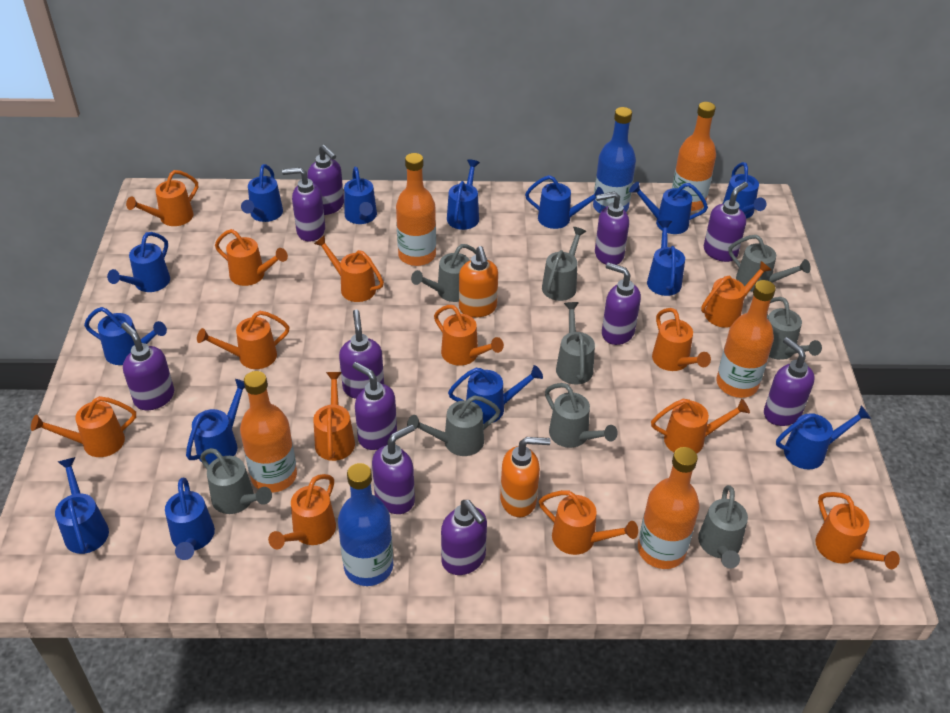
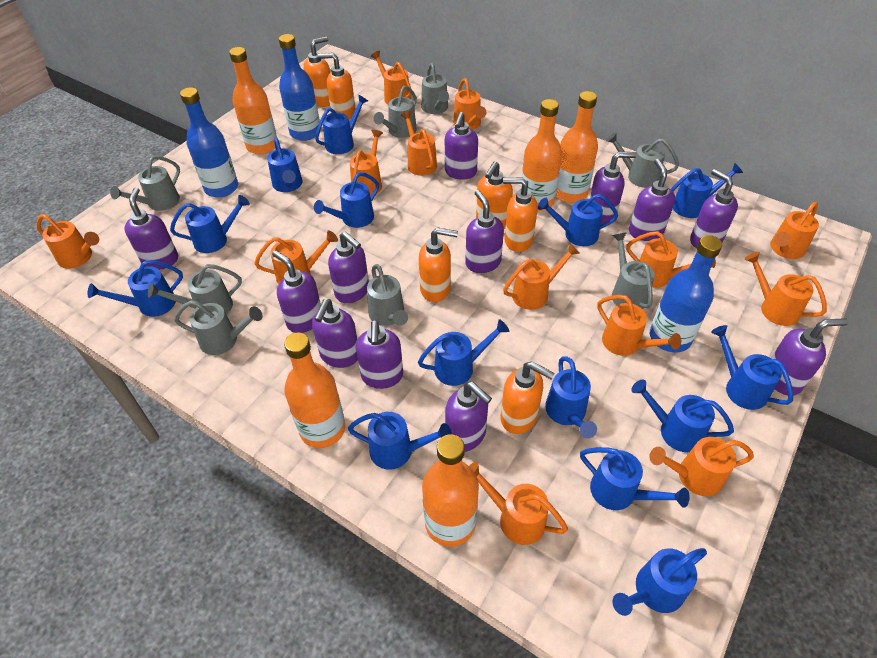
blue bottle: [338,463,393,586] [593,107,636,213] = 2 -> [180,87,238,198] [279,34,321,141] [650,235,722,352] = 3
grey watering can: [200,448,272,514] [407,395,500,456] [411,244,476,302] [542,227,586,301] [545,383,618,448] [556,302,595,384] [698,485,748,568] [728,235,811,291] [767,297,822,360] = 9 -> [110,156,180,211] [147,264,242,315] [174,300,262,355] [367,264,408,326] [374,86,417,138] [421,63,449,114] [606,132,679,188] [612,232,655,309] = 8
orange soap dispenser: [459,246,498,317] [500,437,551,517] = 2 -> [303,36,330,107] [318,53,356,119] [419,227,458,302] [476,161,513,229] [501,361,555,434] [503,178,538,252] = 6
purple soap dispenser: [121,322,174,410] [282,167,325,242] [307,145,344,215] [339,310,384,399] [352,362,397,450] [372,424,415,514] [441,500,487,575] [595,191,629,265] [602,262,641,345] [704,182,748,262] [764,337,815,426] = 11 -> [124,187,178,270] [272,250,321,333] [312,299,358,368] [328,232,369,303] [356,320,403,389] [445,112,478,180] [445,382,492,452] [465,190,504,273] [590,152,637,225] [629,159,675,241] [690,169,738,248] [771,318,848,396] = 12

